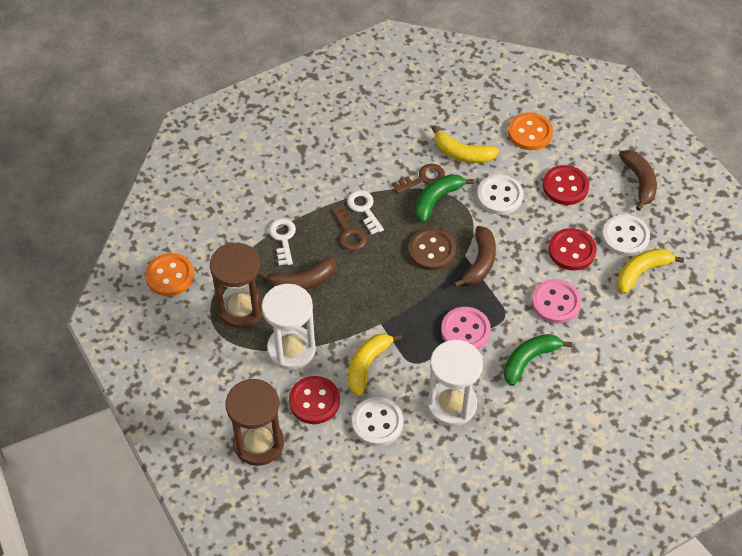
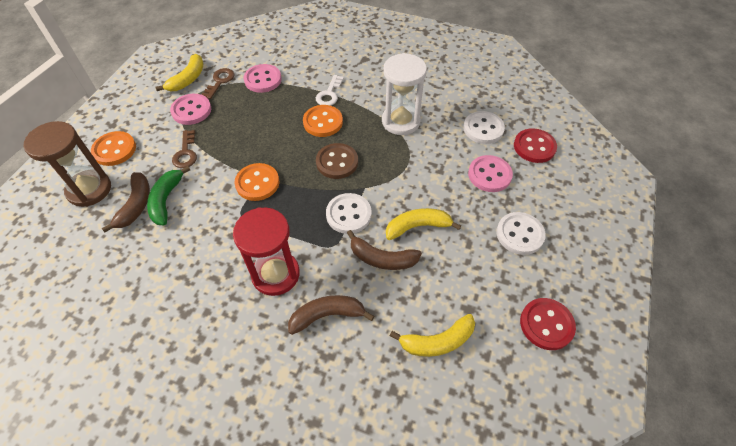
brown hourglass: [210,242,264,328] [226,379,284,466] = 2 -> [24,121,111,207] = 1
green banana: [415,174,474,223] [504,334,572,386] = 2 -> [147,166,190,225] = 1
orange button: [145,253,194,296] [508,112,553,150] = 2 -> [91,131,136,166] [235,163,279,201] [303,105,343,137] = 3
pink button: [441,307,491,350] [532,279,581,324] = 2 -> [170,94,211,125] [244,64,282,93] [468,155,513,192] = 3
red button: [289,376,340,424] [543,165,589,205] [548,228,597,270] = 3 -> [514,128,557,163] [520,298,576,350] = 2
red hourglass: none = 0 -> [233,207,300,296] = 1
white hourglass: [262,284,316,370] [427,340,483,426] = 2 -> [382,53,427,135] = 1
white key: [269,218,296,266] [347,190,384,234] = 2 -> [316,75,344,106] = 1

